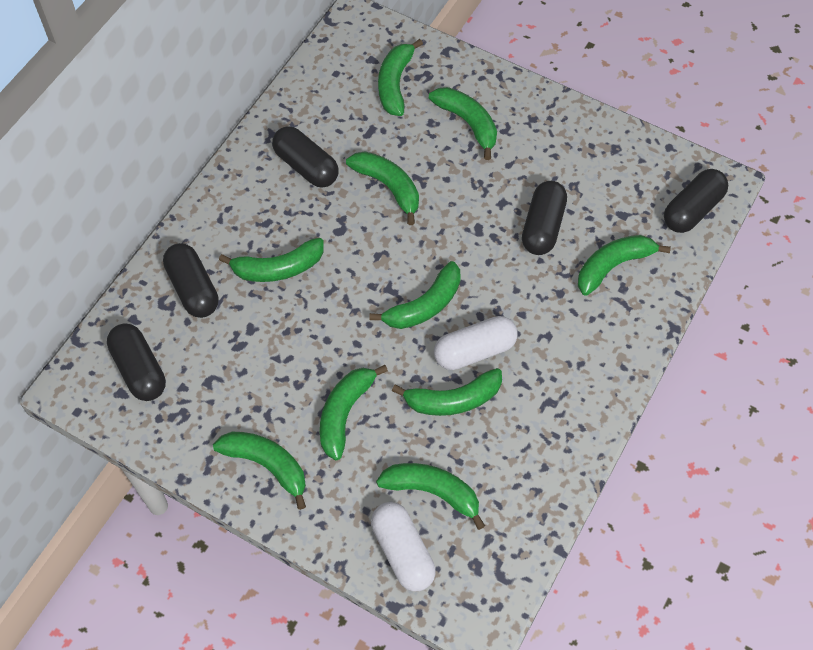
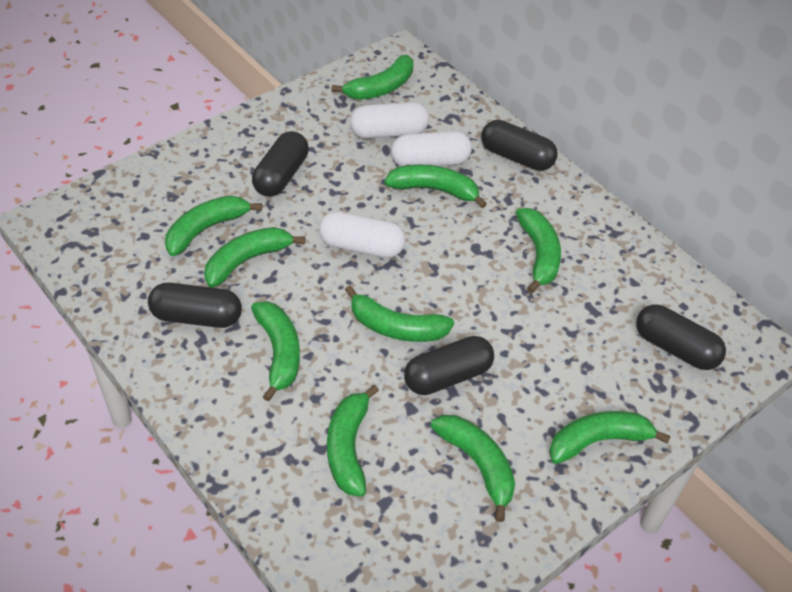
white capsule: [371,502,436,591] [434,316,518,370] = 2 -> [319,212,405,258] [350,102,429,139] [391,131,472,166] = 3

